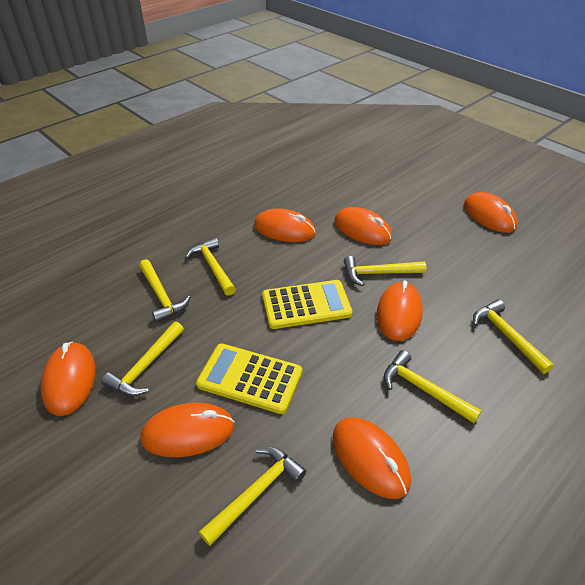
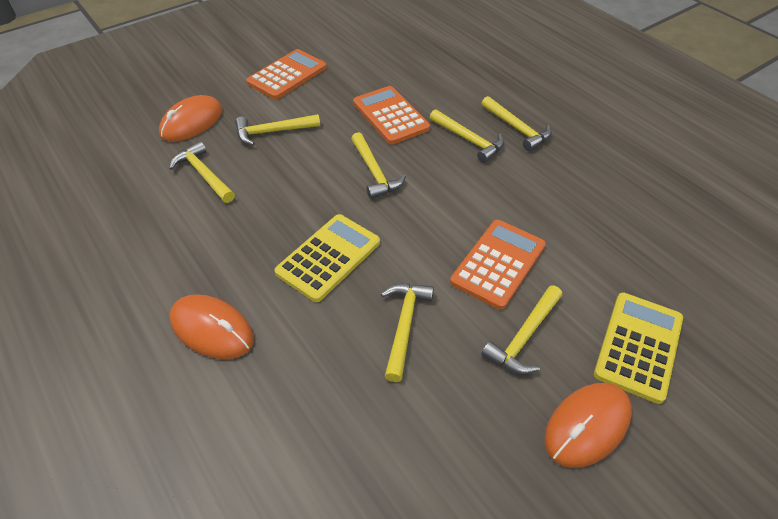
orange calculator: none = 0 -> [246,49,327,100] [353,86,430,145] [450,220,546,310] = 3
orange mouse: [41,342,96,416] [140,403,235,457] [254,209,316,242] [333,418,411,499] [335,207,392,245] [376,280,422,341] [464,192,518,233] = 7 -> [159,95,223,142] [169,294,254,359] [545,383,632,468] = 3

